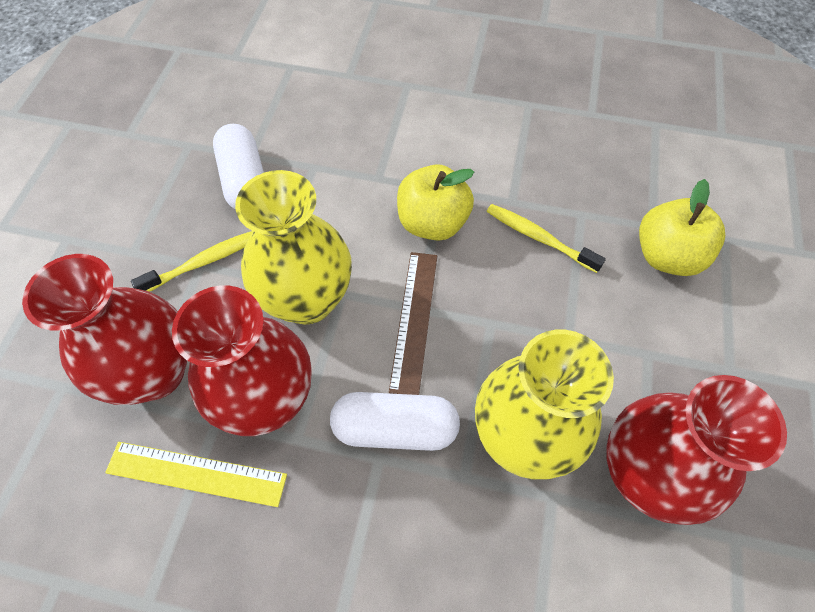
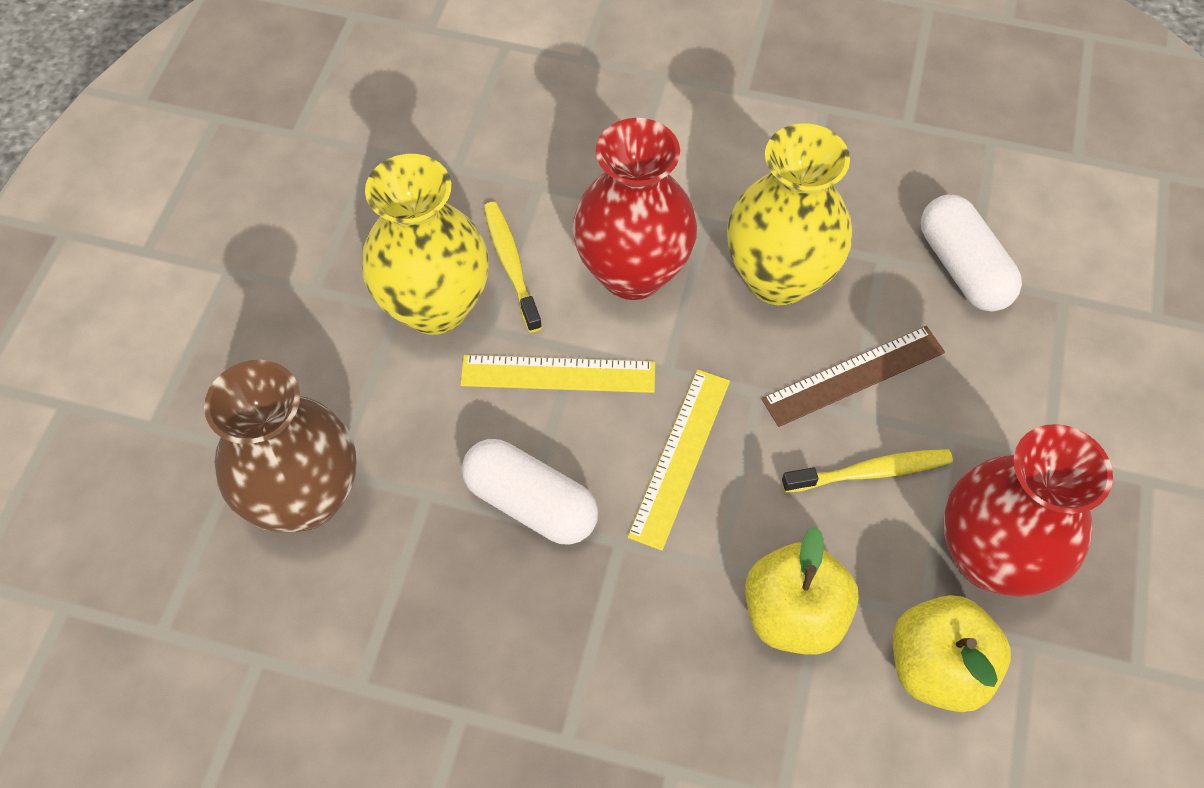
brown vase: none = 0 -> [204,360,356,533] = 1
red vase: [22,254,187,405] [172,286,312,436] [606,375,787,525] = 3 -> [572,118,697,300] [944,424,1113,597] = 2
yellow ruler: [105,442,287,507] = 1 -> [461,355,655,393] [628,369,730,551] = 2

